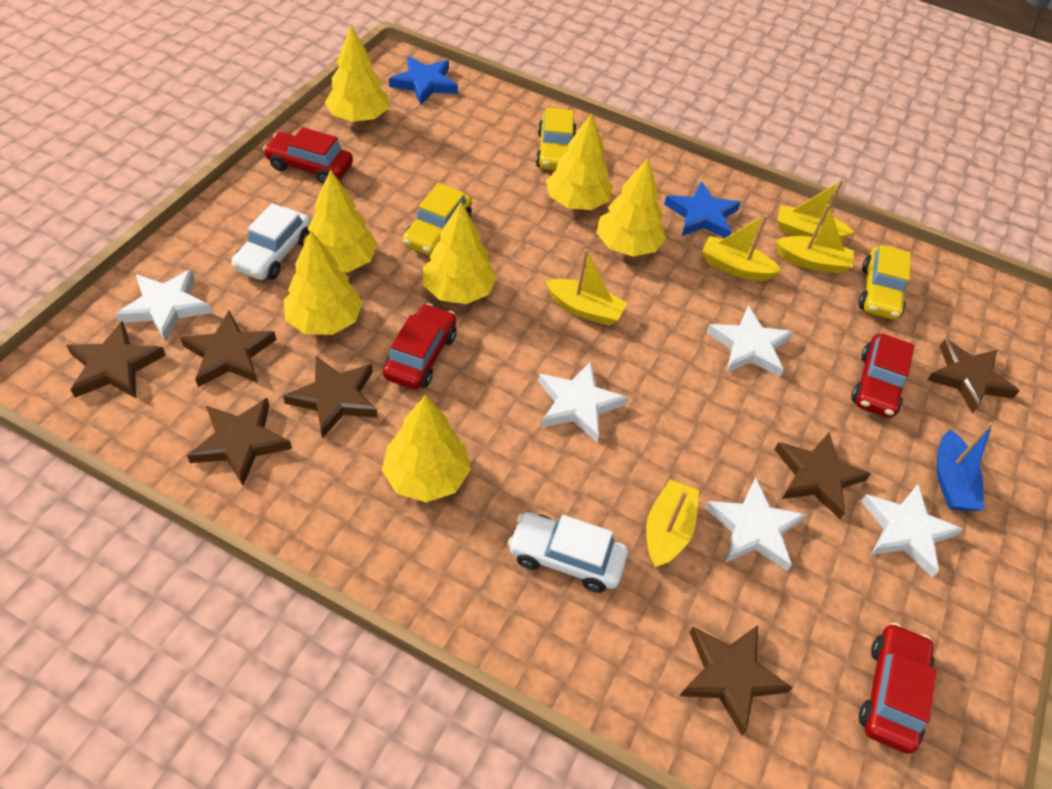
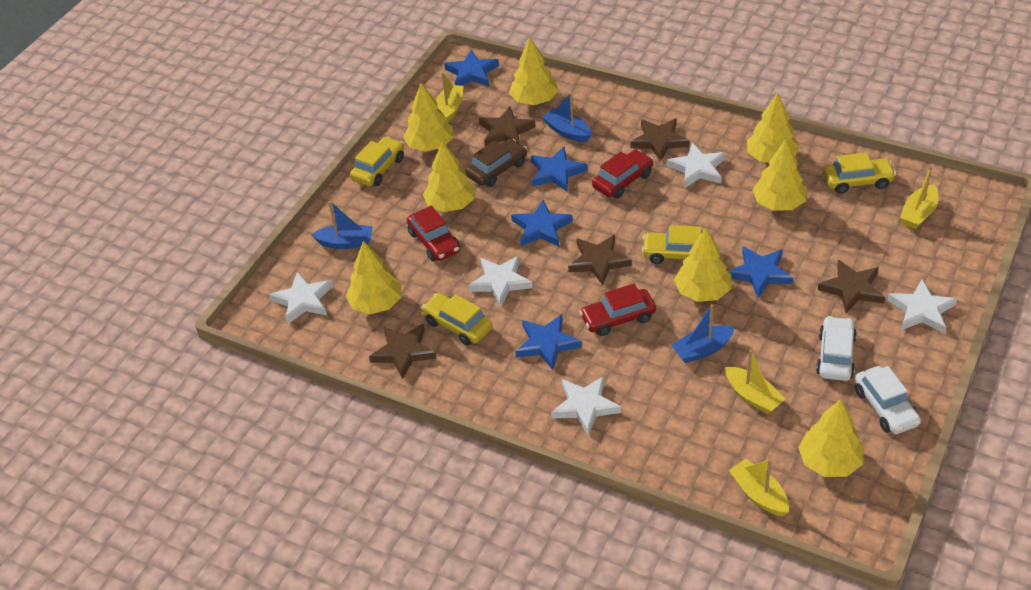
blue boat: [937,422,994,511] = 1 -> [311,201,372,249] [542,92,591,142] [671,304,735,363] = 3
blue star: [389,56,458,105] [664,181,741,238] = 2 -> [444,50,499,86] [511,200,573,247] [515,314,582,370] [530,147,588,192] [728,246,793,298] = 5
brown car: none = 0 -> [465,139,527,187] = 1
brown star: [66,321,166,398] [180,311,276,387] [187,398,292,486] [283,356,378,438] [680,625,793,736] [774,432,871,520] [927,339,1019,414] = 7 -> [369,324,437,379] [479,107,536,146] [568,235,632,285] [630,118,689,162] [818,260,885,313] = 5
red car: [263,127,353,184] [383,303,456,390] [851,333,915,418] [859,623,937,754] = 4 -> [407,206,460,261] [580,284,656,336] [592,150,654,199] = 3
yellow boat: [546,249,627,326] [646,479,699,567] [702,215,782,281] [775,204,854,274] [778,180,854,241] = 5 -> [436,72,464,123] [725,350,785,414] [729,459,789,516] [900,166,939,229] = 4
yellow car: [403,183,472,256] [536,108,577,170] [858,245,911,320] = 3 -> [350,137,404,186] [422,293,492,345] [642,225,714,264] [823,152,896,194] = 4
yellow tree: [284,231,363,335] [303,170,378,272] [325,25,389,122] [382,395,471,502] [423,202,497,304] [546,113,613,210] [596,158,666,256] = 7 -> [346,241,402,314] [403,83,453,152] [423,141,475,212] [509,38,559,105] [674,228,731,302] [747,93,800,163] [753,139,807,211] [798,399,864,477] = 8

